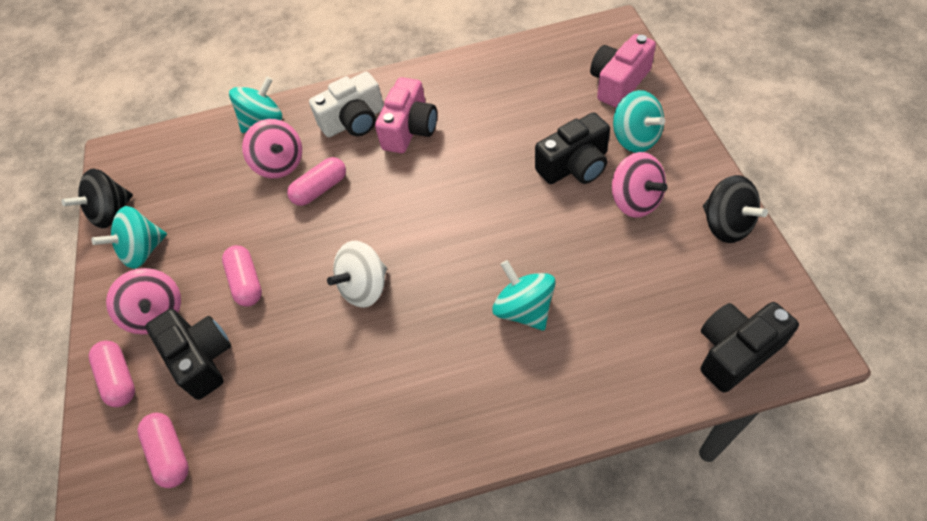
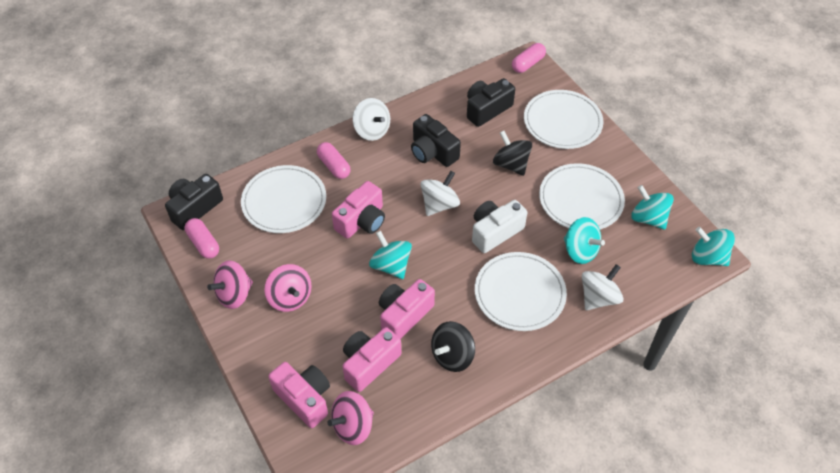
pink camera: [375,77,437,153] [590,34,656,108] = 2 -> [268,362,330,428] [332,181,385,239] [342,327,401,392] [379,279,435,339] = 4
pink capsule: [88,341,135,407] [138,413,189,488] [222,245,262,307] [287,157,346,206] = 4 -> [185,218,219,259] [317,142,351,179] [512,43,546,73] = 3
white plate: none = 0 -> [241,165,326,233] [475,252,567,331] [524,90,603,149] [539,163,625,229] = 4
white spinning top: [327,241,387,308] = 1 -> [353,98,390,141] [420,171,460,216] [582,264,624,310] = 3

